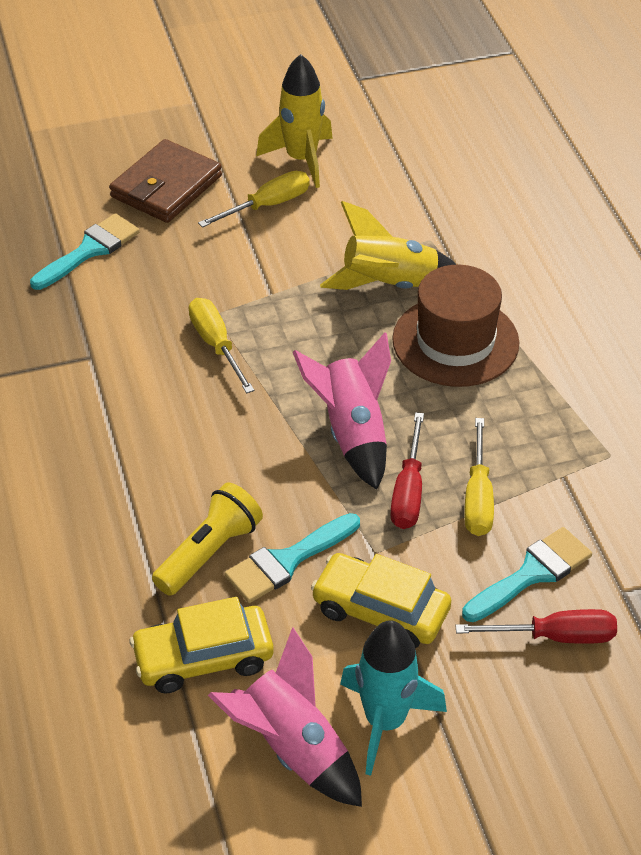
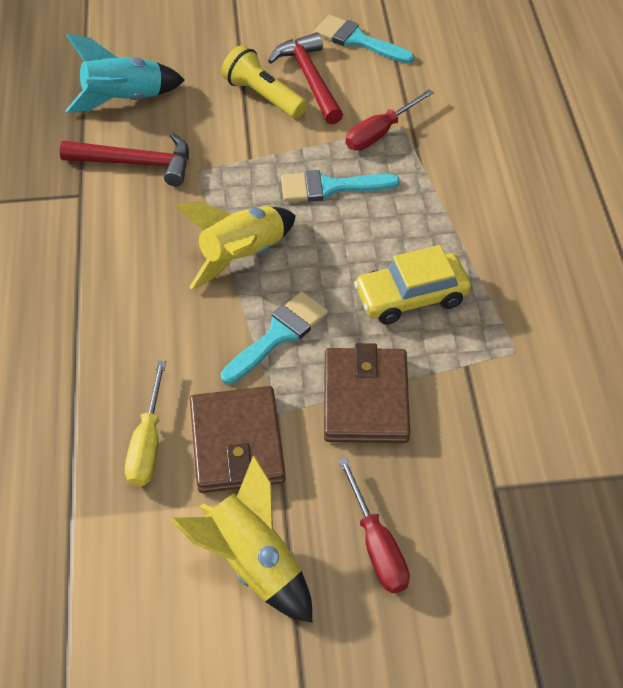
brown hat: [392,265,519,387] = 1 -> none = 0
brown wallet: [109,139,222,223] = 1 -> [190,386,286,493] [324,343,410,443] = 2
pink rocket: [208,627,362,807] [293,332,391,490] = 2 -> none = 0
red hammer: none = 0 -> [60,133,189,187] [268,32,343,125] = 2
yellow car: [130,597,274,694] [311,553,451,648] = 2 -> [354,245,471,325] = 1
yellow screwdriver: [189,298,254,393] [198,171,310,228] [464,418,494,536] = 3 -> [125,361,166,487] = 1

